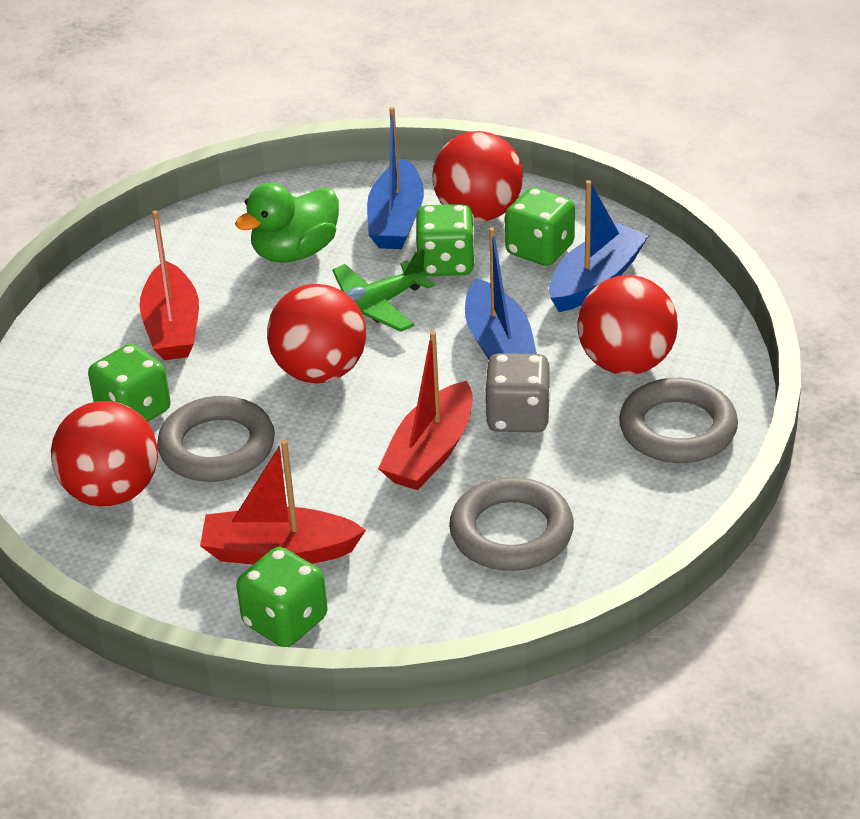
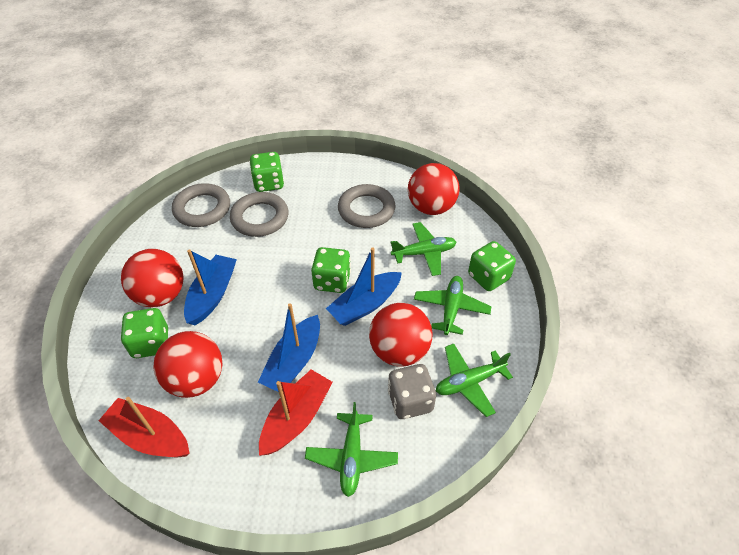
green duck: [235,183,339,263] = 1 -> none = 0
green plane: [332,249,435,332] = 1 -> [305,402,398,497] [390,222,456,276] [414,276,492,335] [436,344,513,417] = 4
red boat: [139,210,199,360] [200,439,366,564] [378,331,472,490] = 3 -> [98,397,190,458] [259,369,333,456] = 2

